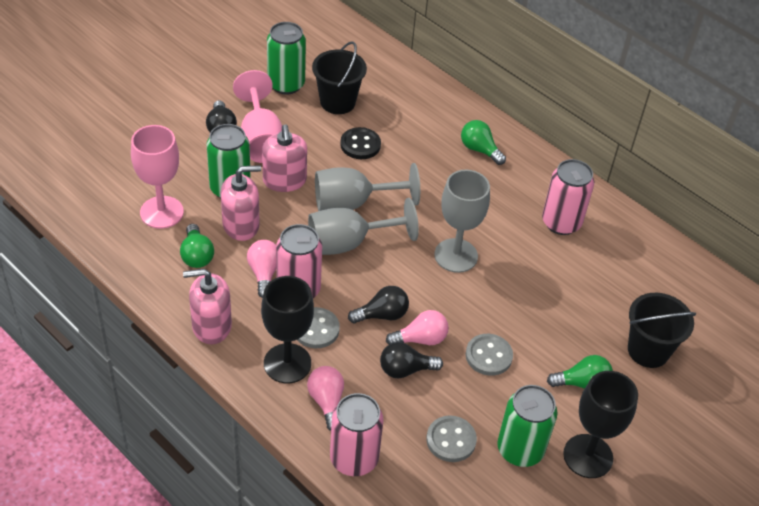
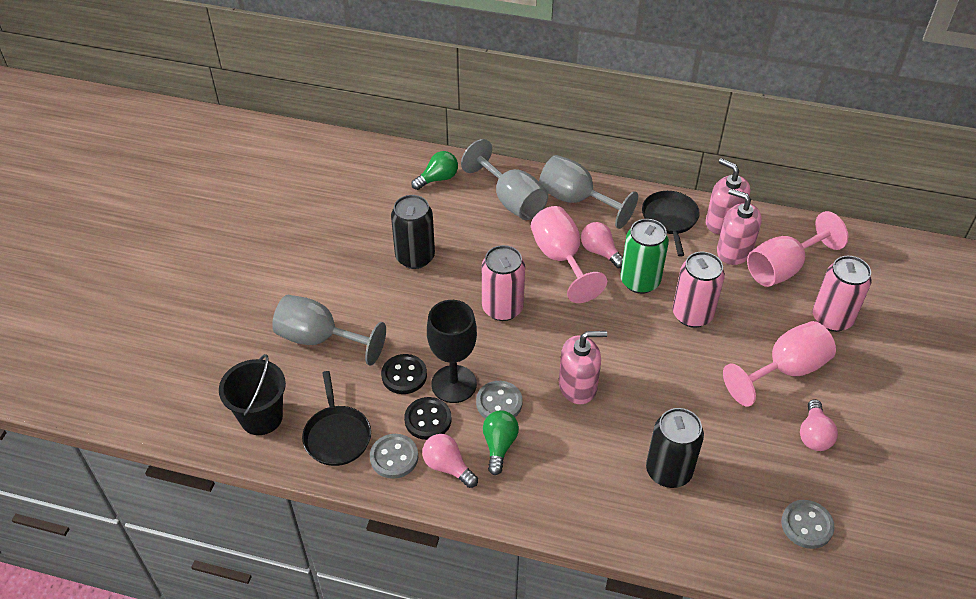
black bucket: [312,41,367,114] [628,293,696,368] = 2 -> [219,354,286,435] = 1
black button: [340,127,381,159] = 1 -> [381,354,427,394] [404,397,451,440] = 2
black can: none = 0 -> [391,195,435,269] [646,408,704,488] = 2
black goblet: [261,276,314,383] [563,371,638,478] = 2 -> [427,300,477,403] = 1
black light bulb: [206,100,237,132] [348,286,409,323] [380,342,443,378] = 3 -> none = 0
black pan: none = 0 -> [302,371,371,466] [642,191,700,257] = 2
green can: [206,124,251,198] [267,22,306,95] [497,385,557,467] = 3 -> [620,219,669,294] = 1
green light bulb: [180,224,214,268] [461,120,506,165] [547,355,613,389] = 3 -> [411,151,458,190] [483,410,519,475] = 2
pink goblet: [131,125,184,229] [233,70,282,163] = 2 -> [531,206,607,303] [723,321,836,407] [747,211,848,287] = 3

